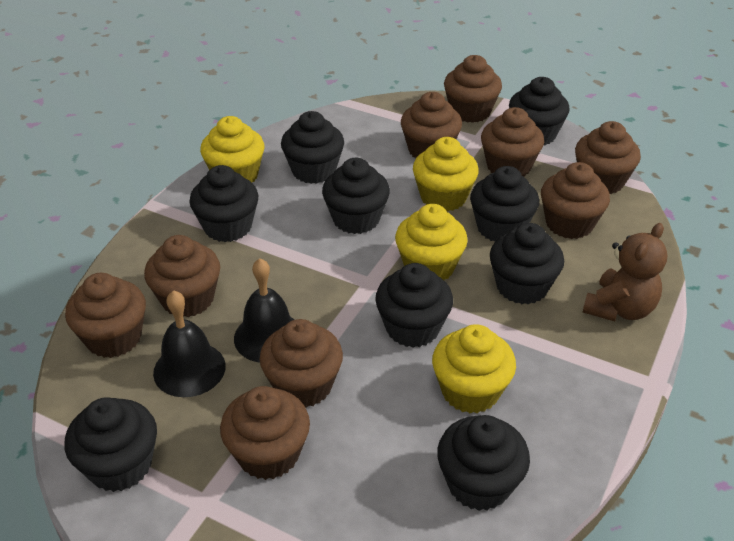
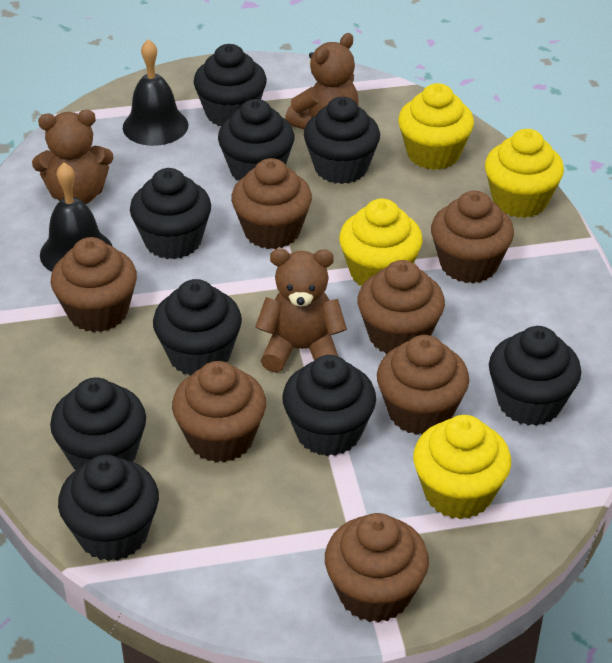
brown cupcake: [65,273,146,358] [144,235,220,317] [220,386,310,480] [260,319,343,408] [401,92,462,158] [444,55,502,123] [481,107,544,177] [541,162,610,239] [575,121,641,194] = 9 -> [51,237,137,332] [172,361,266,463] [231,158,312,249] [325,513,429,623] [357,260,445,354] [377,335,469,435] [431,191,514,283] = 7
brown teddy bear: [583,223,667,321] = 1 -> [32,110,114,204] [255,248,347,373] [285,33,359,130] = 3

